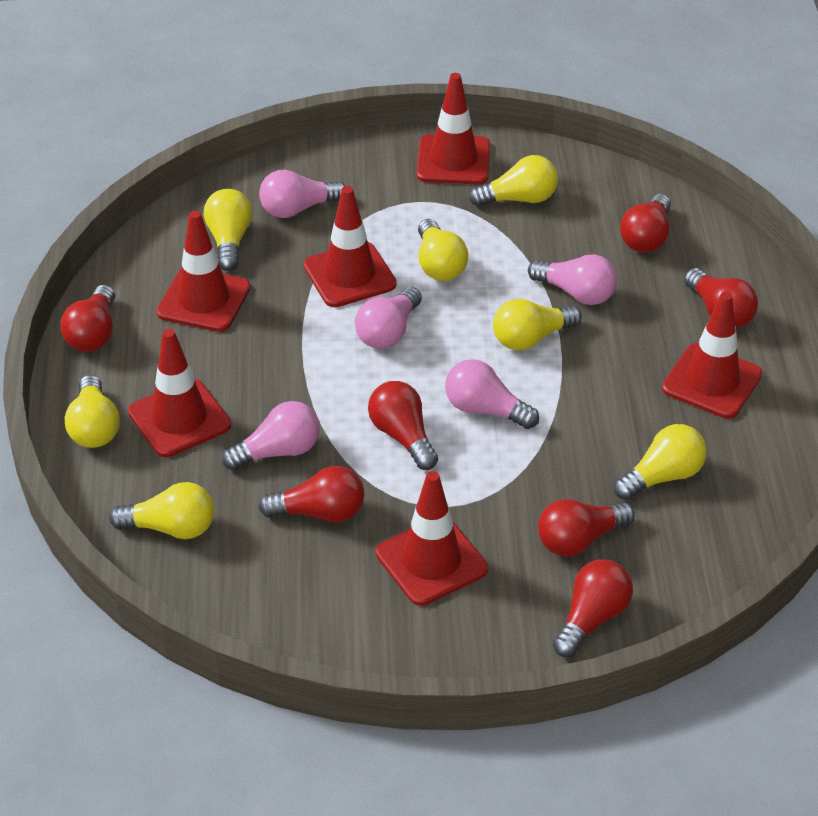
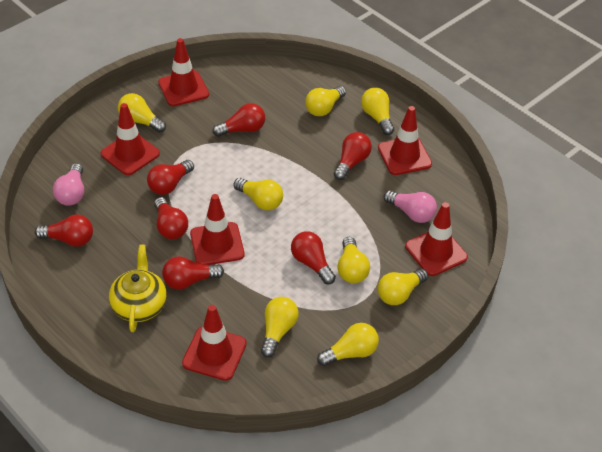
pink light bulb: [222,401,320,471] [259,170,345,218] [355,287,422,349] [445,359,539,429] [528,254,617,305] = 5 -> [53,163,84,205] [384,190,437,223] = 2
yellow light bulb: [65,375,120,448] [109,482,214,539] [204,189,252,271] [418,219,468,281] [469,155,558,207] [493,299,582,351] [614,424,707,500] = 7 -> [118,93,166,132] [234,178,283,210] [261,297,299,357] [305,86,346,116] [317,323,379,366] [337,237,370,283] [361,88,394,135] [378,269,428,305] = 8
yellow teapot: none = 0 -> [109,244,167,332] = 1

